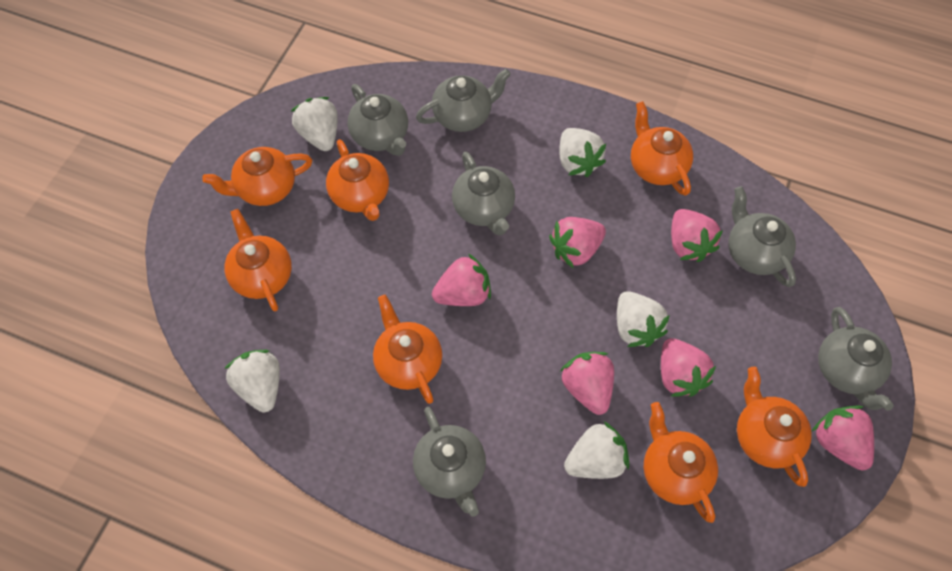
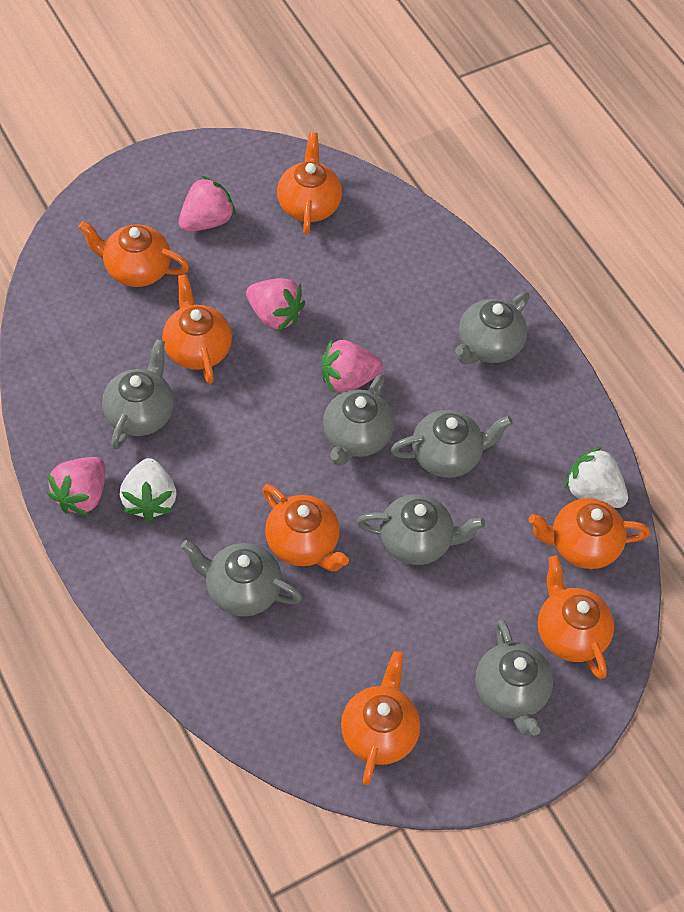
grey teapot: [348,84,408,156] [413,407,486,517] [416,69,511,132] [452,152,515,236] [729,186,796,287] [818,307,894,411] = 6 -> [102,339,174,449] [181,540,302,616] [323,374,394,466] [357,494,485,565] [391,410,513,478] [455,292,529,364] [475,620,553,736] = 7
pink strawberry: [432,254,491,306] [549,217,606,269] [560,352,614,415] [661,338,716,397] [671,209,723,262] [812,406,874,470] = 6 -> [47,457,105,516] [179,176,236,232] [246,278,305,331] [322,339,383,394] = 4
white strawberry: [224,350,280,412] [291,97,338,151] [559,128,606,177] [564,422,629,479] [617,291,670,347] = 5 -> [120,458,176,521] [565,446,628,508] = 2

